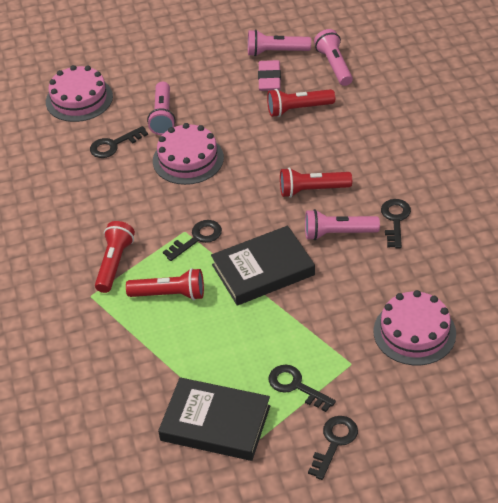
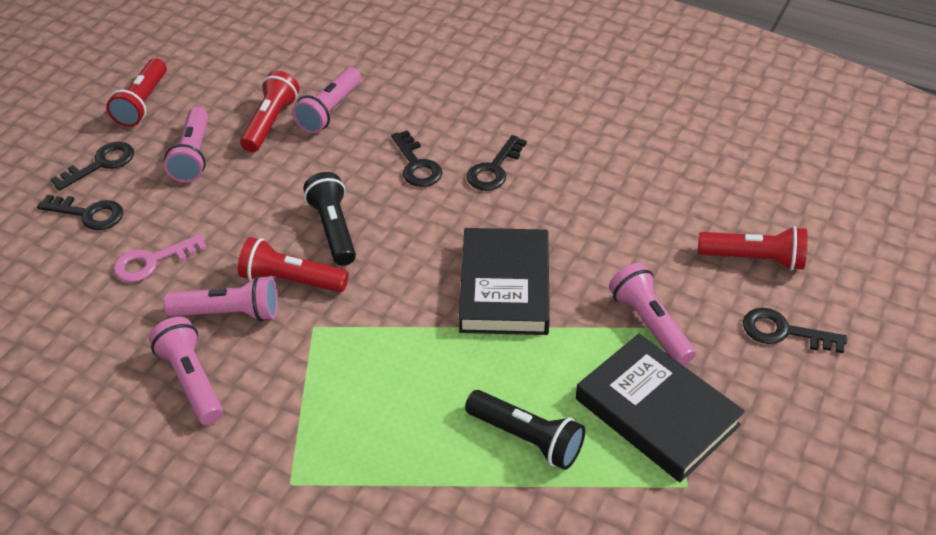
black flashlight: none = 0 -> [303,172,356,266] [465,390,585,470] = 2
pink cake: [46,65,113,122] [153,123,224,185] [373,290,456,365] = 3 -> none = 0
pink eraser: [258,60,281,91] = 1 -> none = 0
pink flashlight: [147,81,176,135] [248,29,311,56] [305,209,380,240] [314,29,353,86] = 4 -> [149,317,223,425] [164,107,209,183] [164,275,278,321] [292,67,361,133] [609,263,696,365] = 5
pink key: none = 0 -> [113,234,207,282] = 1

